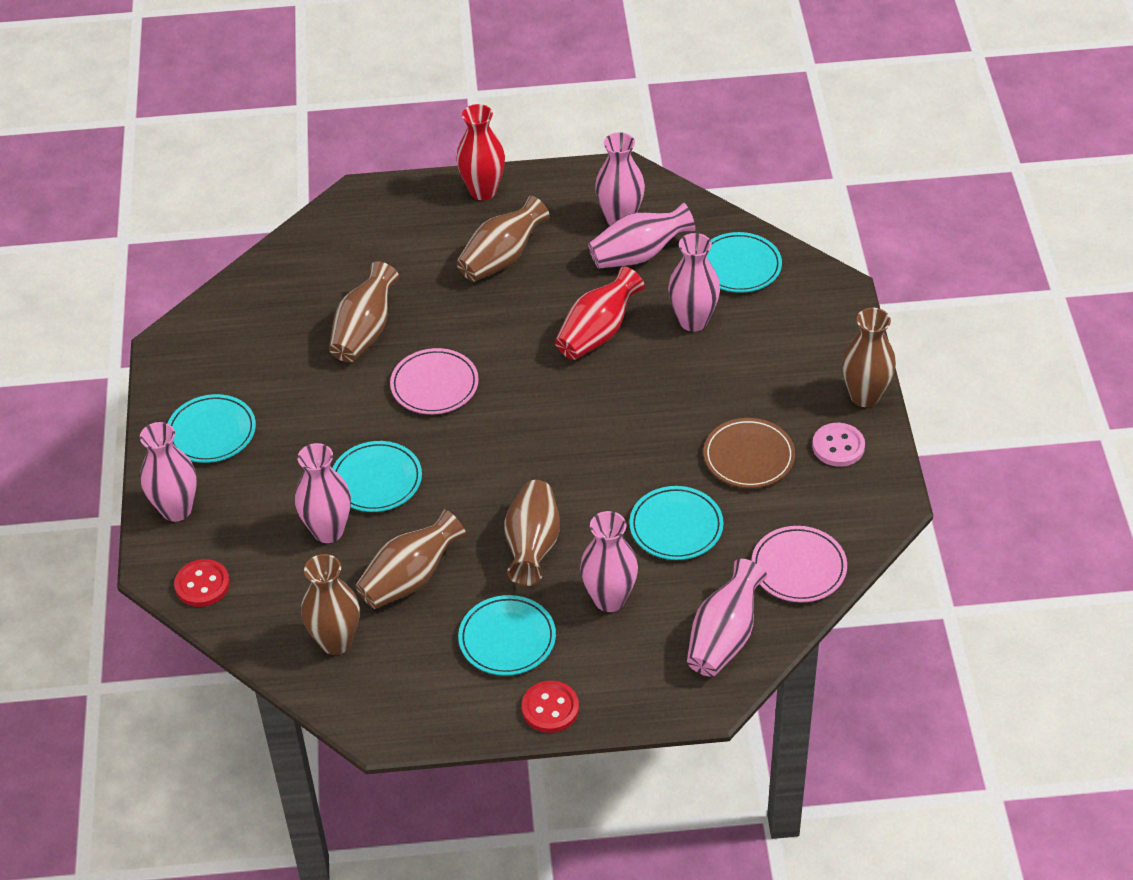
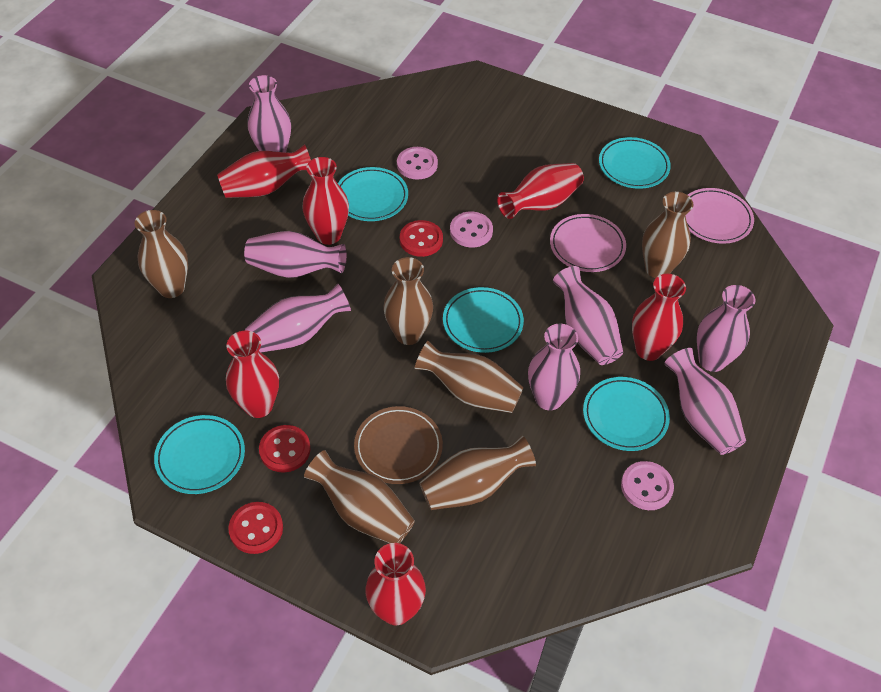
pink button: [812,423,865,467] = 1 -> [397,147,438,180] [450,212,493,247] [621,461,674,510] = 3
red button: [174,559,230,607] [522,681,579,733] = 2 -> [228,502,283,554] [259,425,311,473] [400,220,443,257] = 3
red vase: [456,104,505,200] [555,266,645,360] = 2 -> [217,144,311,198] [226,330,279,418] [303,157,349,245] [366,543,426,625] [497,163,584,219] [632,274,686,361] = 6

